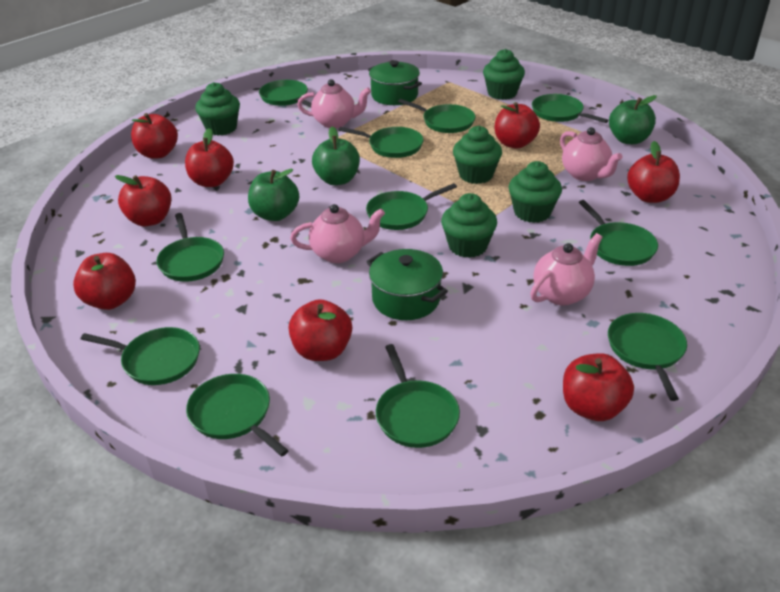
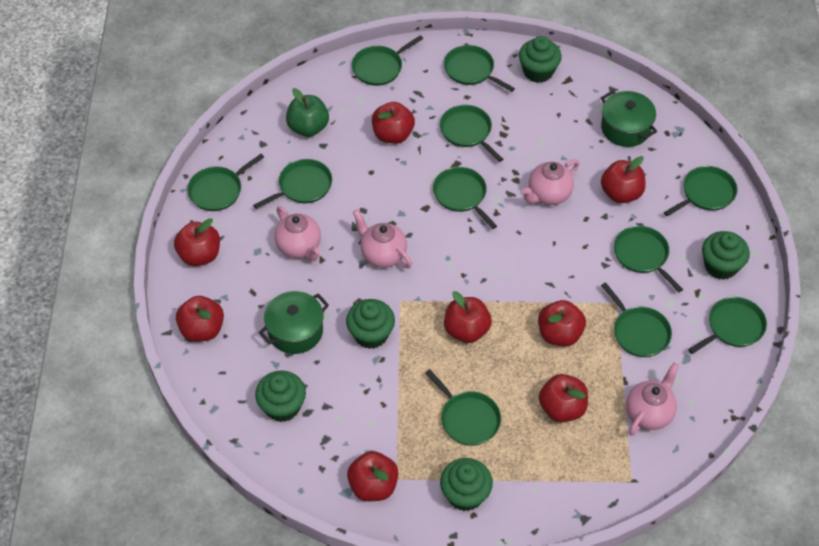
green apple: [248,168,299,221] [312,126,360,185] [609,95,657,144] = 3 -> [286,88,329,137] = 1

